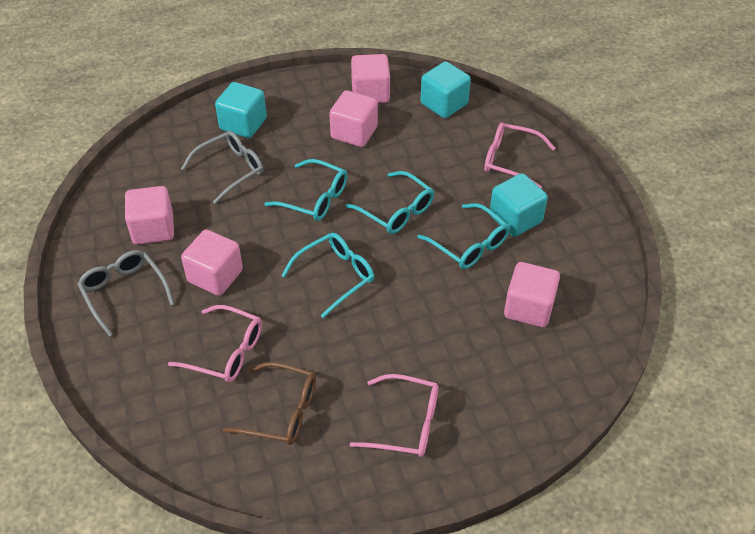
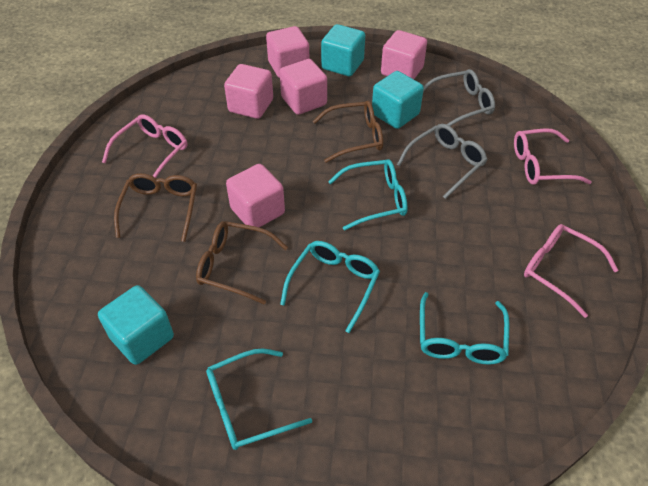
brown glasses: [222,362,316,445] = 1 -> [114,173,197,242] [196,221,288,305] [313,101,383,163] = 3

